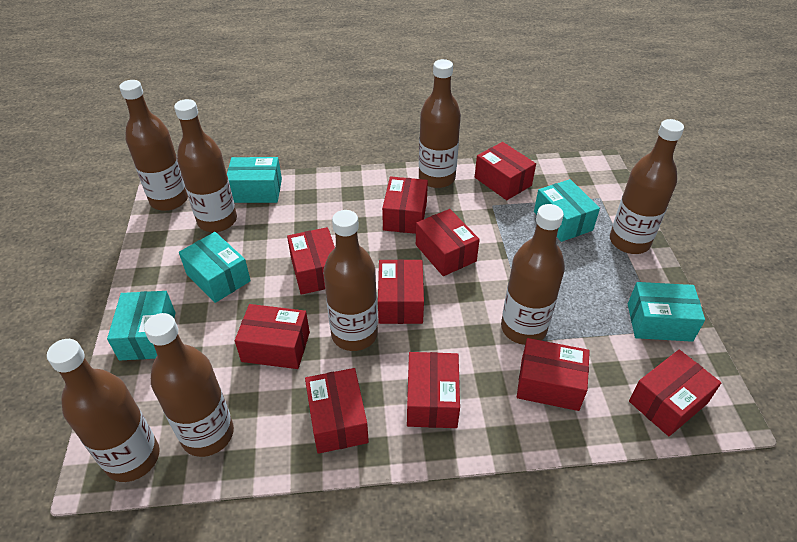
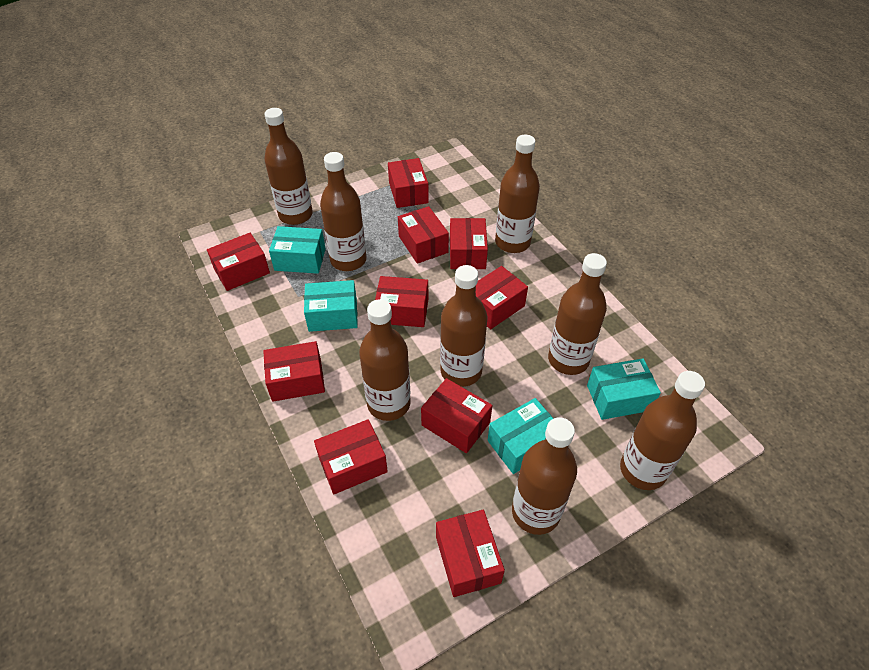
turquoise box: [107,291,175,360] [179,232,251,303] [227,157,282,203] [534,179,600,242] [628,282,705,342] = 5 -> [269,226,326,274] [304,280,358,332] [488,398,553,474] [587,358,661,420] = 4

